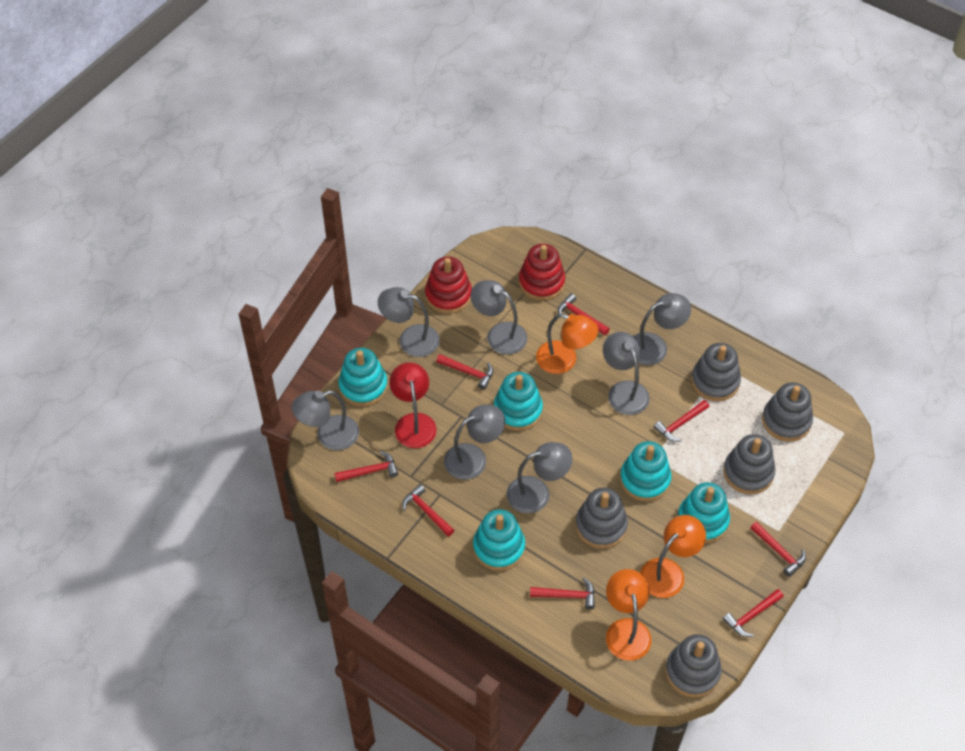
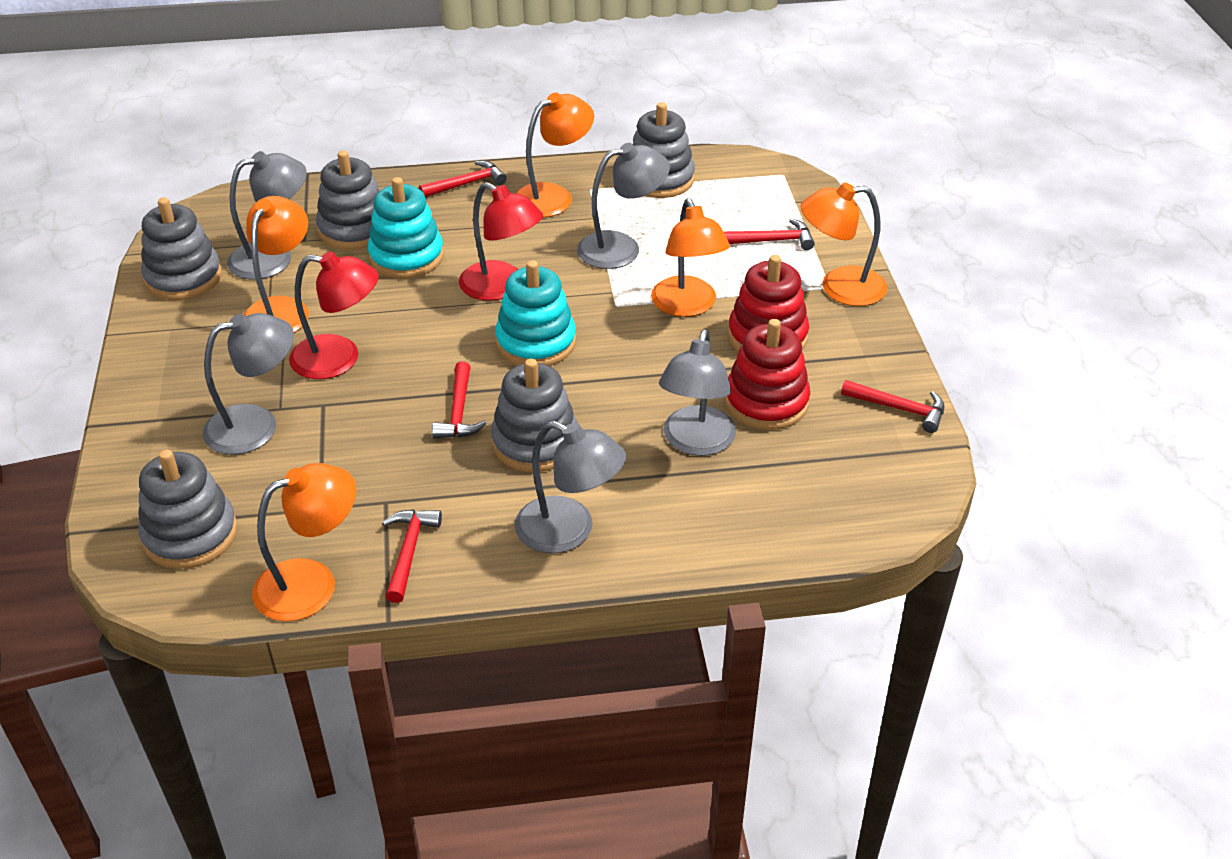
grey lamp: [292,391,359,450] [378,287,440,357] [444,404,505,480] [470,280,527,355] [506,442,572,513] [603,332,650,415] [634,293,691,365] = 7 -> [202,313,294,455] [227,151,307,280] [515,421,626,553] [577,143,670,269] [659,329,736,456] = 5
orange lamp: [536,314,598,374] [606,569,652,661] [640,515,706,598] = 3 -> [244,196,309,333] [252,463,357,622] [515,93,594,217] [651,198,730,317] [800,183,887,306] = 5
red hammer: [334,451,398,482] [402,484,454,537] [436,354,493,390] [530,578,595,610] [558,293,610,336] [654,400,709,442] [723,589,784,637] [750,522,806,577] = 8 -> [382,509,442,603] [419,160,507,197] [432,362,487,439] [723,219,815,250] [841,380,944,433] = 5
red lamp: [389,362,437,448] = 1 -> [289,251,379,379] [459,182,543,301] = 2
turquoise stacking toy: [338,348,388,406] [473,509,525,571] [494,372,543,431] [620,441,672,501] [678,482,730,543] = 5 -> [368,177,444,279] [495,260,576,366] = 2

